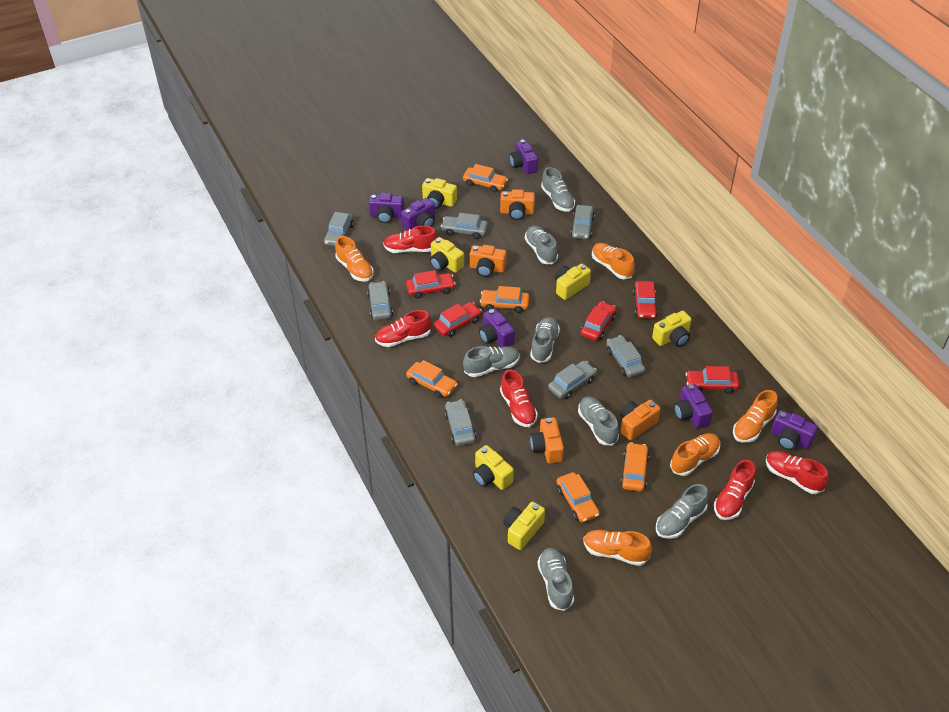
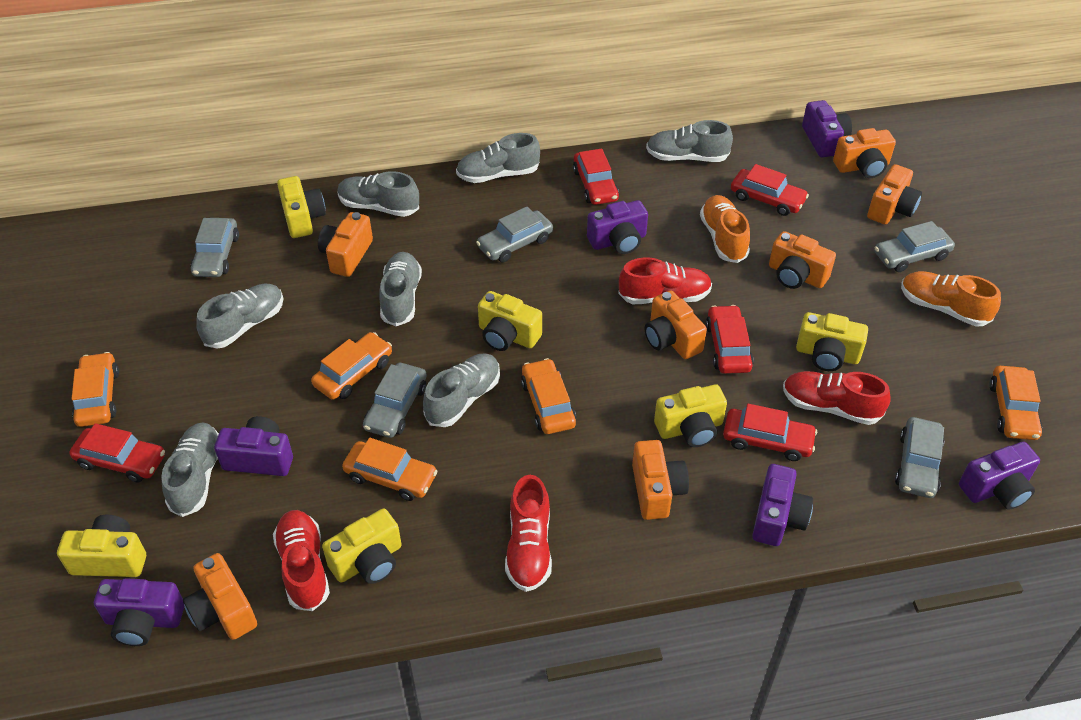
grey car: [324,212,354,246] [367,281,393,320] [441,213,488,239] [444,399,476,446] [548,361,597,399] [571,205,595,239] [606,335,645,378] = 7 -> [191,218,239,277] [363,363,427,438] [476,207,553,262] [875,221,955,272] [895,417,945,498] = 5
orange camera: [470,245,507,277] [500,189,535,220] [530,417,564,464] [620,400,660,441] = 4 -> [183,553,257,640] [318,212,373,277] [632,440,689,520] [645,290,707,359] [769,231,836,289] [833,128,896,178] [867,164,922,225] = 7
orange shoe: [335,236,374,282] [583,530,652,566] [592,243,635,279] [670,433,720,476] [733,390,778,443] = 5 -> [700,195,750,263] [901,271,1001,326] = 2
red shoe: [375,310,431,347] [383,226,438,253] [500,369,538,427] [714,460,756,520] [766,451,829,494] = 5 -> [273,510,330,611] [505,475,552,592] [618,258,712,304] [783,371,891,425] = 4

